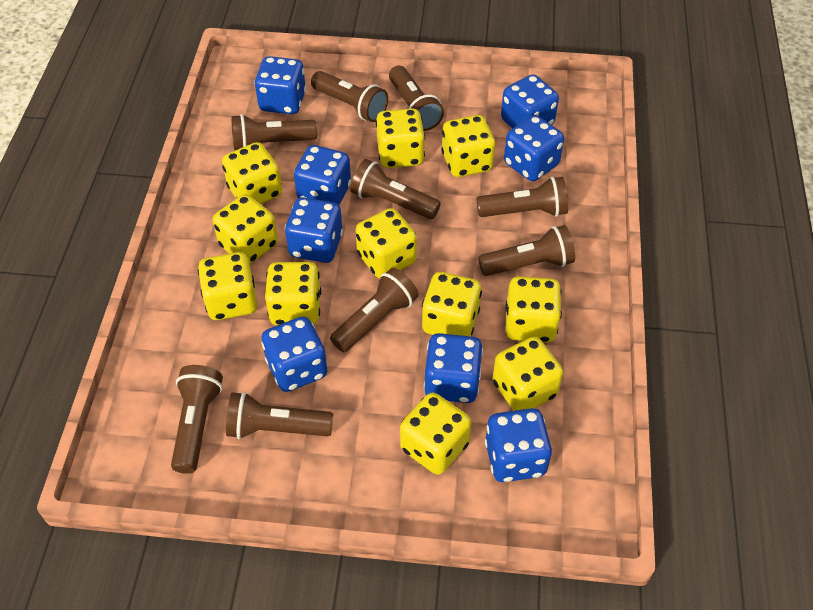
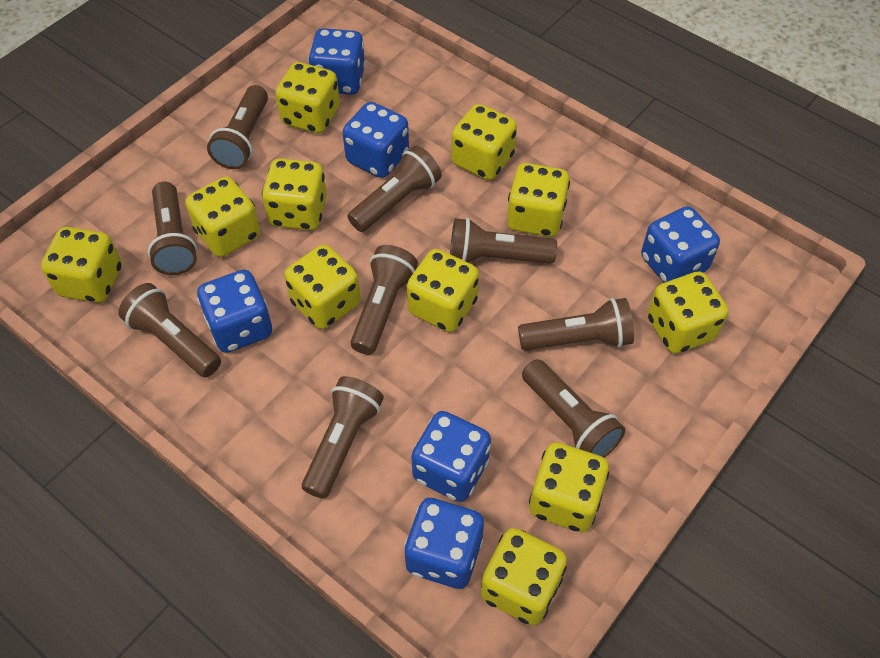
blue dice: [254,56,306,114] [261,316,328,392] [285,197,343,263] [294,145,351,205] [424,333,483,403] [485,408,552,482] [501,74,559,128] [504,115,564,181] = 8 -> [197,270,272,353] [308,28,366,95] [343,102,409,178] [404,498,484,589] [411,411,491,502] [641,206,720,283] = 6

